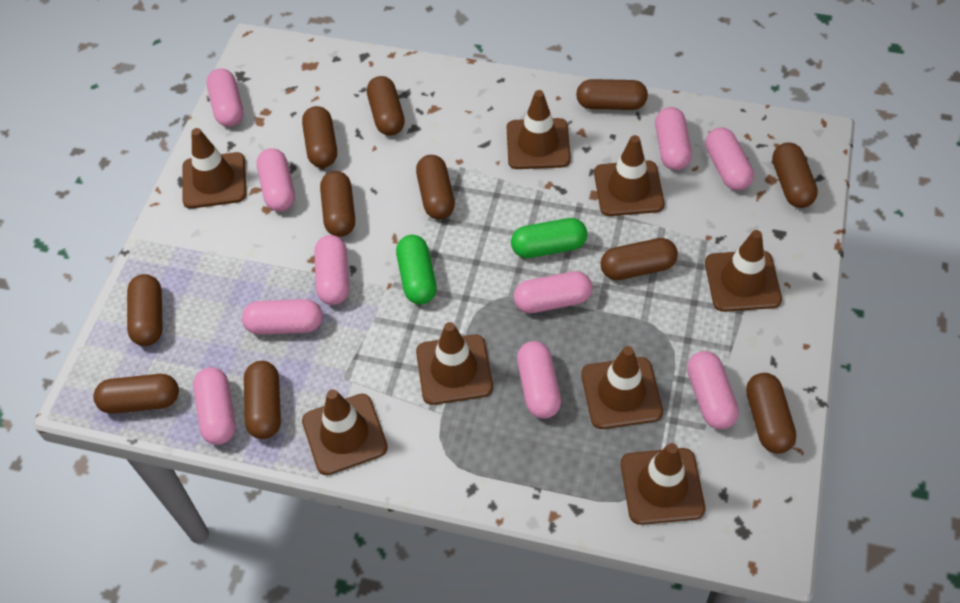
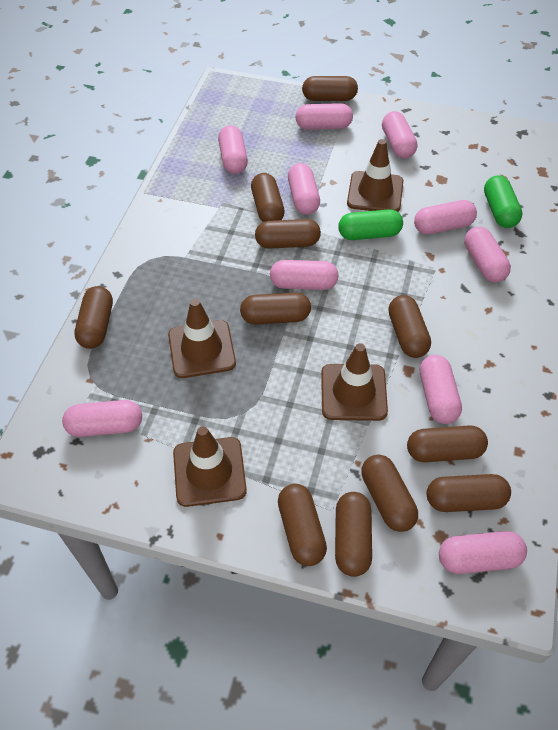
brown traffic cone: [182,128,246,209] [302,389,388,475] [416,322,493,405] [507,90,571,169] [581,346,663,429] [594,135,665,216] [621,443,705,525] [705,230,782,312] = 8 -> [168,299,236,378] [173,426,247,507] [321,343,388,421] [347,139,403,212] = 4

